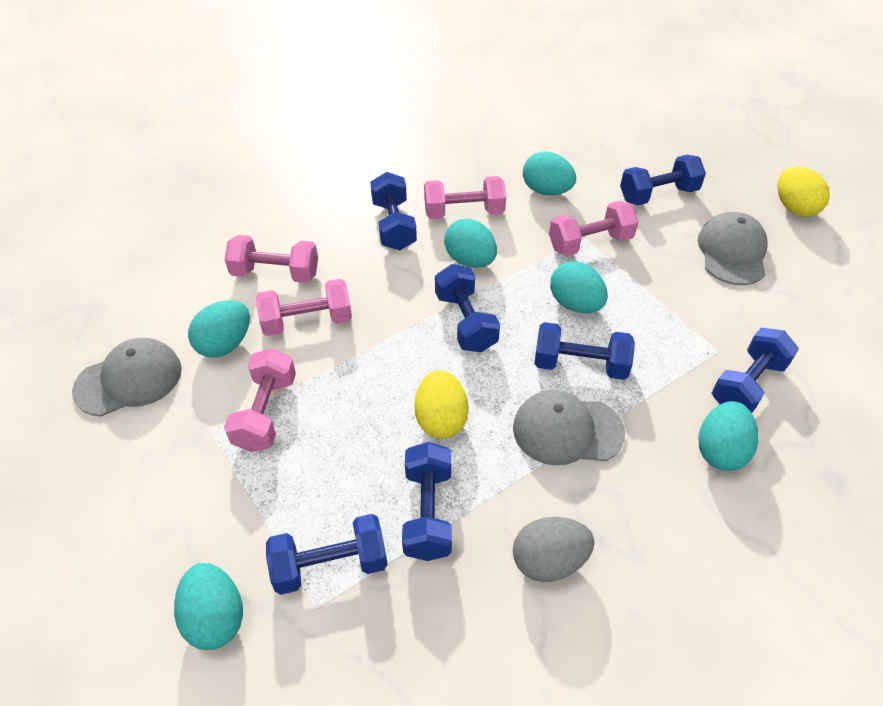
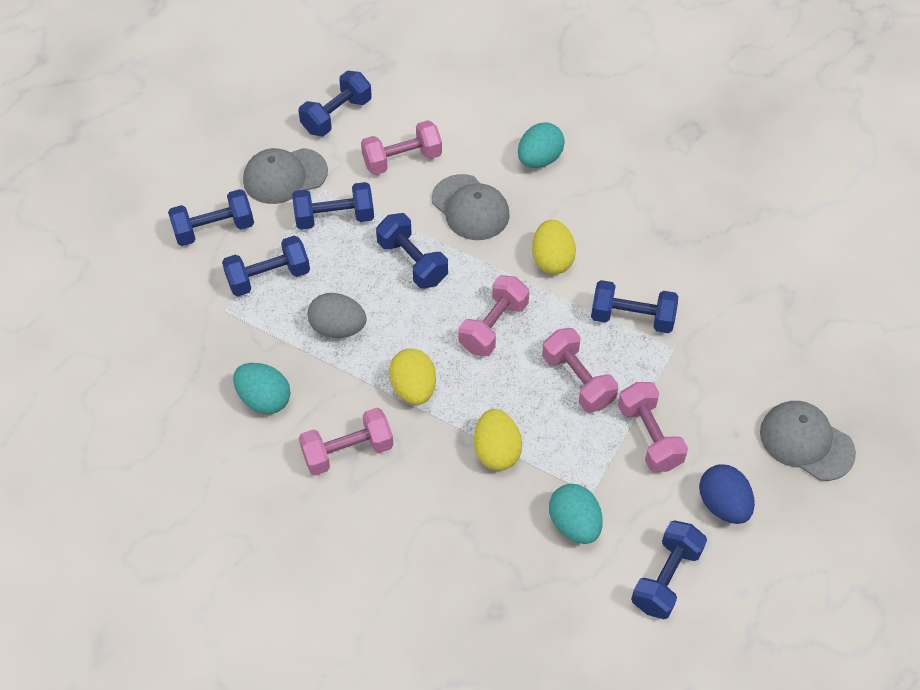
blue egg: none = 0 -> [699,464,755,524] = 1
turquoise egg: [174,563,243,650] [188,300,250,358] [444,219,497,268] [523,152,576,195] [550,261,608,313] [698,401,758,471] = 6 -> [233,363,290,414] [518,122,565,168] [549,484,603,544] = 3
yellow egg: [414,370,469,438] [777,166,830,217] = 2 -> [389,348,436,405] [474,409,522,471] [532,220,576,274] = 3

